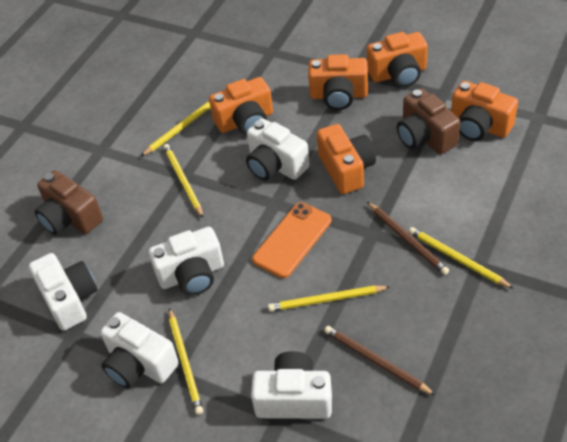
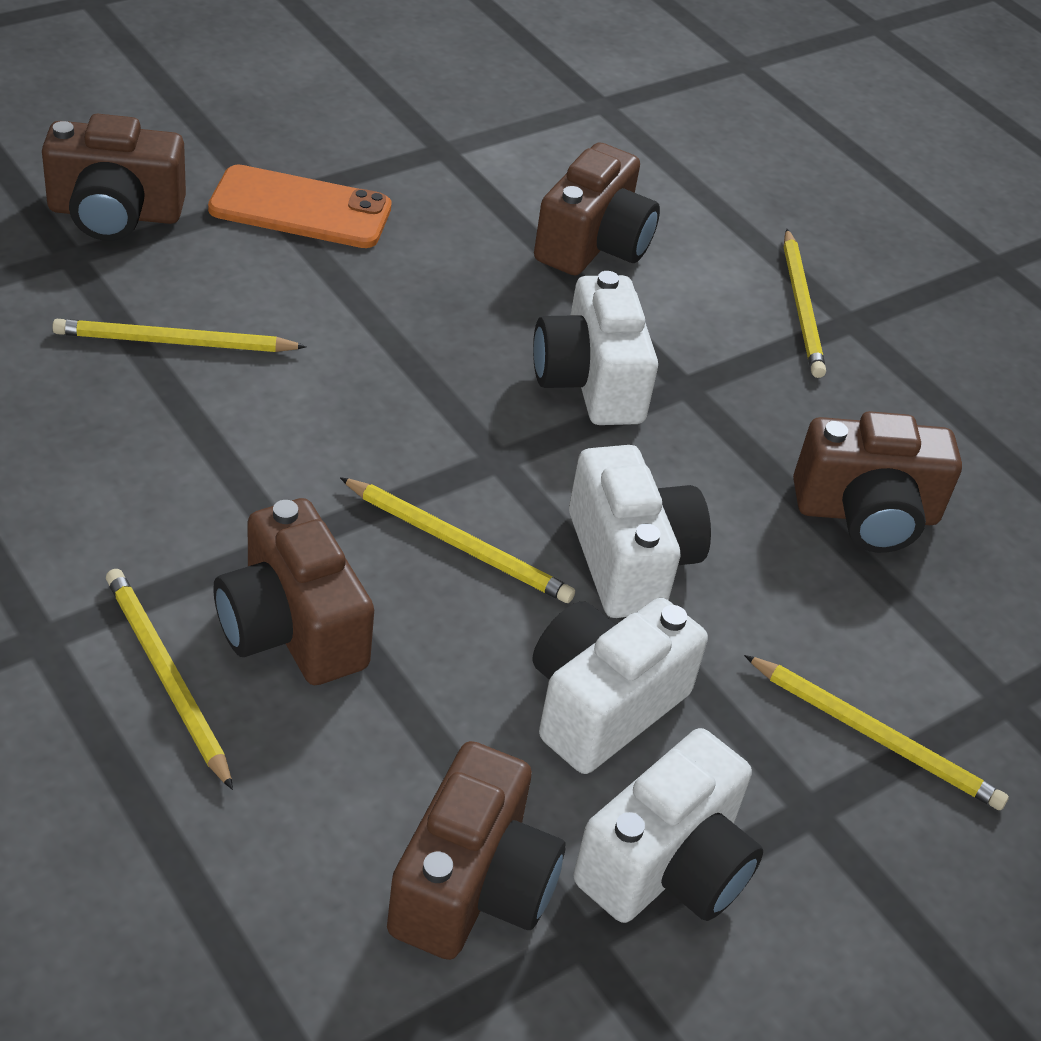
brown camera: [35,170,103,235] [397,88,460,154] = 2 -> [42,114,186,241] [213,498,374,685] [387,741,566,960] [534,142,660,275] [793,411,962,553] = 5
brown pencil: [324,326,435,395] [367,202,449,275] = 2 -> none = 0
orange camera: [209,77,273,135] [308,54,368,110] [317,124,376,194] [367,32,428,87] [451,81,518,141] = 5 -> none = 0
white camera: [29,253,98,331] [100,312,179,389] [148,227,224,295] [246,118,310,181] [251,351,332,419] = 5 -> [532,598,708,774] [533,271,658,425] [569,445,711,618] [573,728,763,923] = 4

